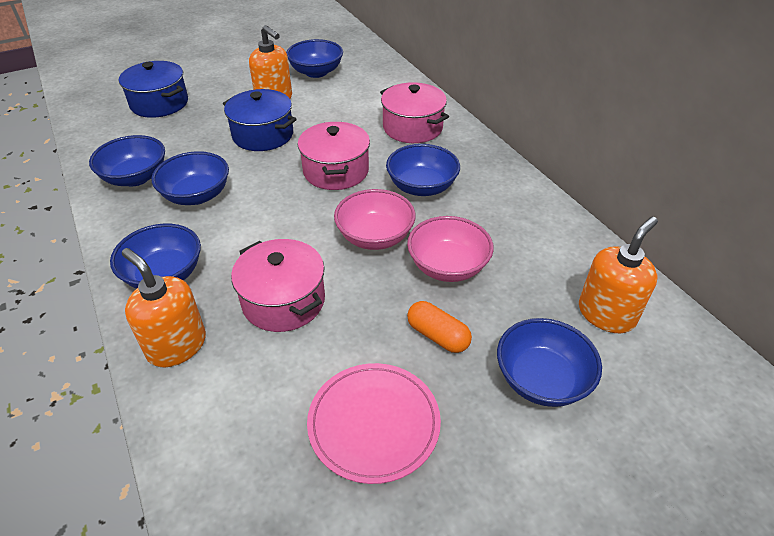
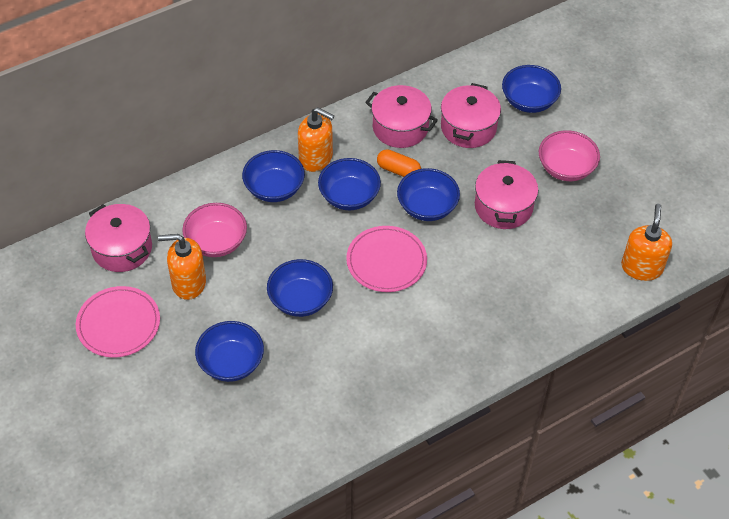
blue pot: [119,61,188,118] [223,89,297,151] = 2 -> none = 0
pink plate: [307,363,441,484] = 1 -> [76,286,160,357] [346,226,427,292] = 2
pink pot: [231,239,325,332] [297,122,370,190] [380,82,449,143] = 3 -> [85,204,152,272] [365,85,438,148] [441,83,501,148] [475,160,538,229] = 4

